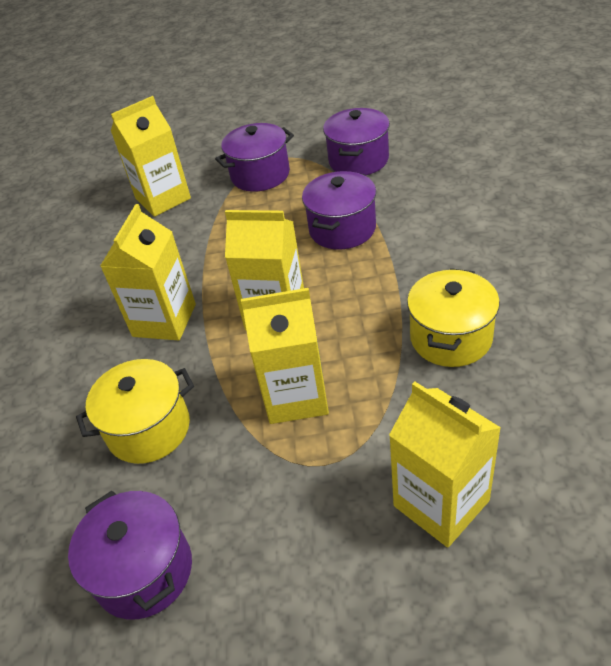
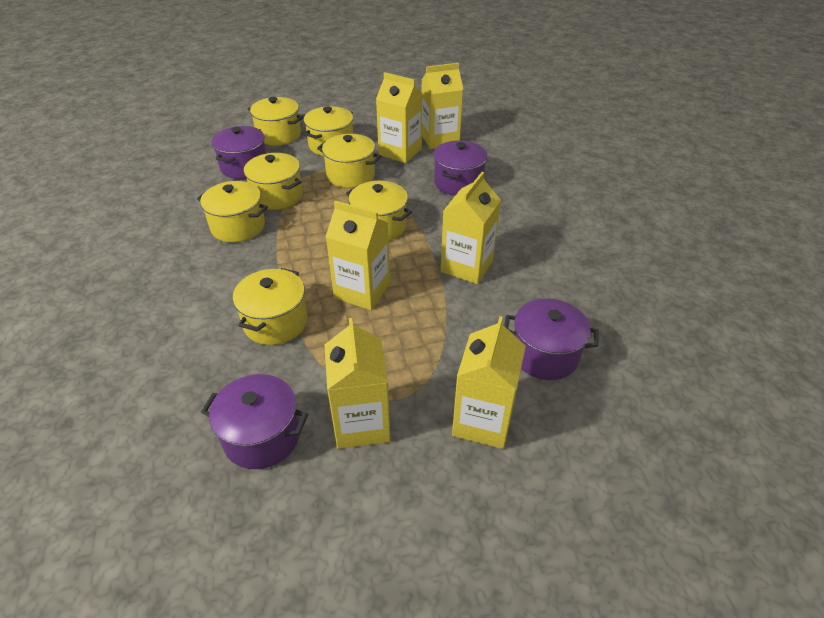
yellow carton: [100,204,196,340] [111,96,191,217] [225,210,304,330] [241,288,329,424] [389,382,501,548] = 5 -> [325,318,391,449] [326,201,390,310] [376,72,423,163] [422,63,463,149] [441,172,501,284] [452,316,526,449] = 6
yellow pot: [76,359,194,464] [407,268,500,367] = 2 -> [197,181,268,243] [233,268,308,345] [244,153,302,210] [248,97,303,146] [304,106,353,156] [317,134,381,188] [346,181,412,241] = 7

